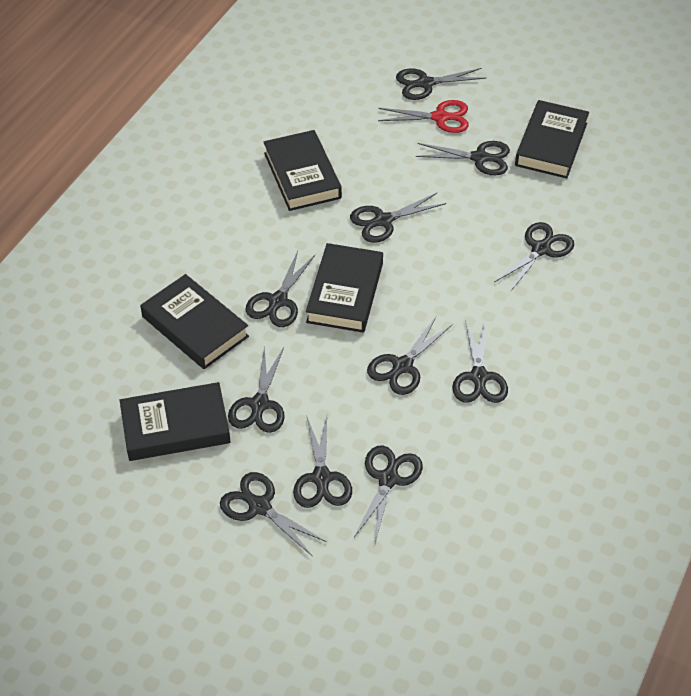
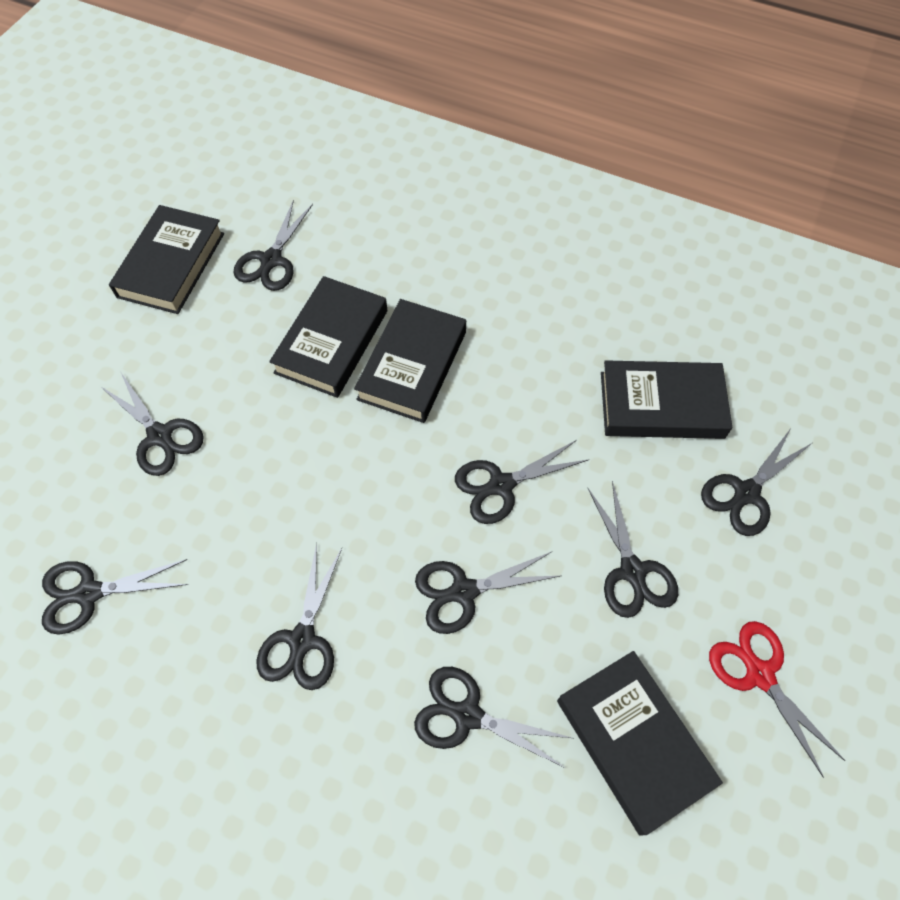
black scissors: [220,472,327,557] [228,345,284,433] [246,251,315,327] [293,416,352,508] [350,193,446,243] [354,445,423,543] [367,317,452,395] [396,68,486,100] [416,141,510,175] [452,320,508,403] [495,222,574,292] = 11 -> [42,559,189,634] [100,373,204,476] [233,200,313,291] [256,543,342,690] [414,667,572,768] [415,552,560,634] [455,440,589,524] [588,481,678,618] [701,428,812,536] = 9

